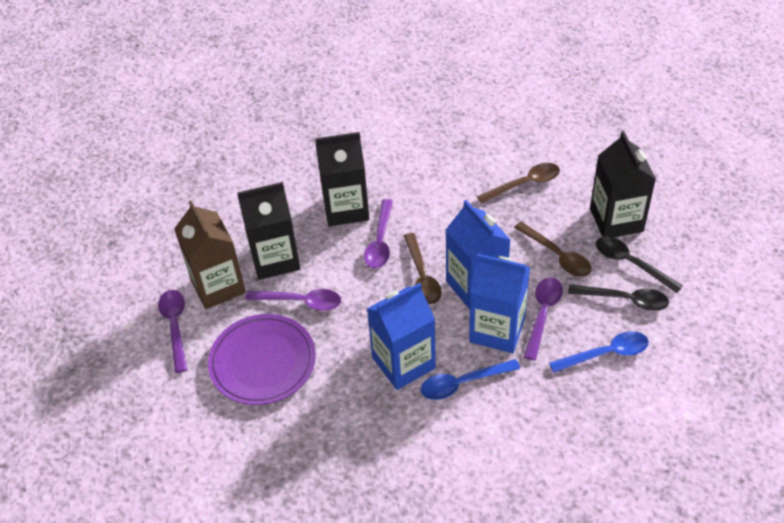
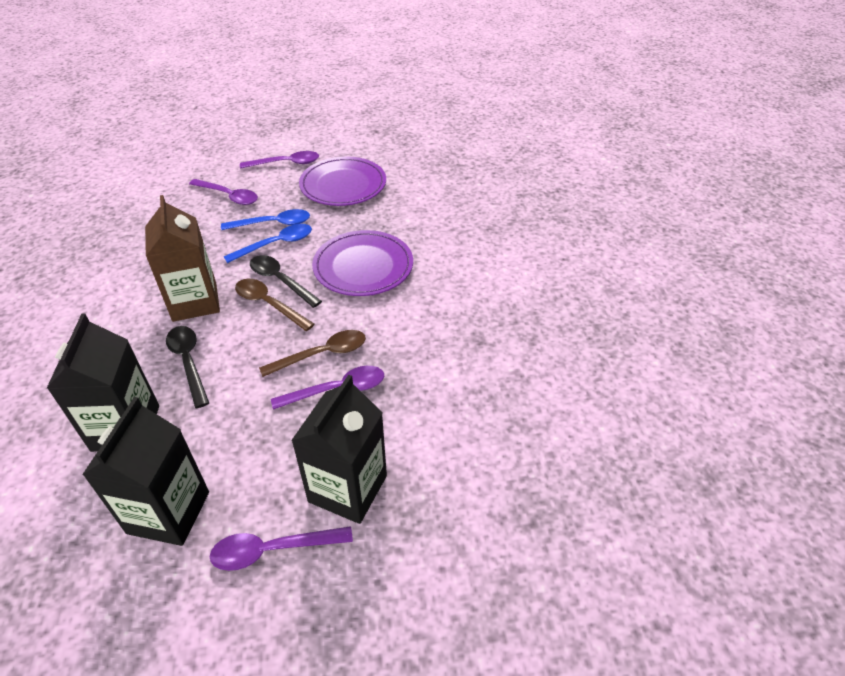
blue carton: [367,283,436,390] [446,200,510,309] [469,254,530,353] = 3 -> none = 0
brown spoon: [404,233,442,305] [477,163,560,204] [514,222,592,277] = 3 -> [235,279,314,331] [259,330,366,377] = 2
purple plate: [208,314,316,405] = 1 -> [299,157,386,206] [312,230,413,296] = 2

